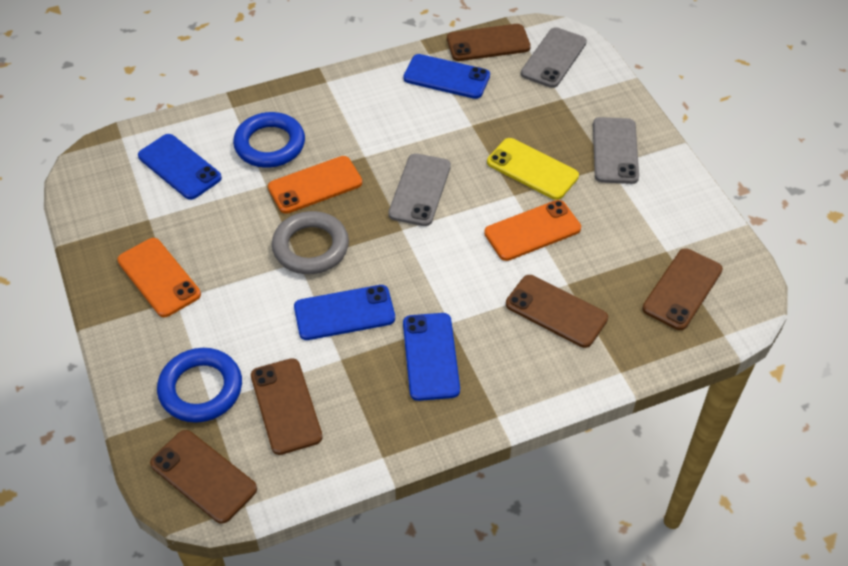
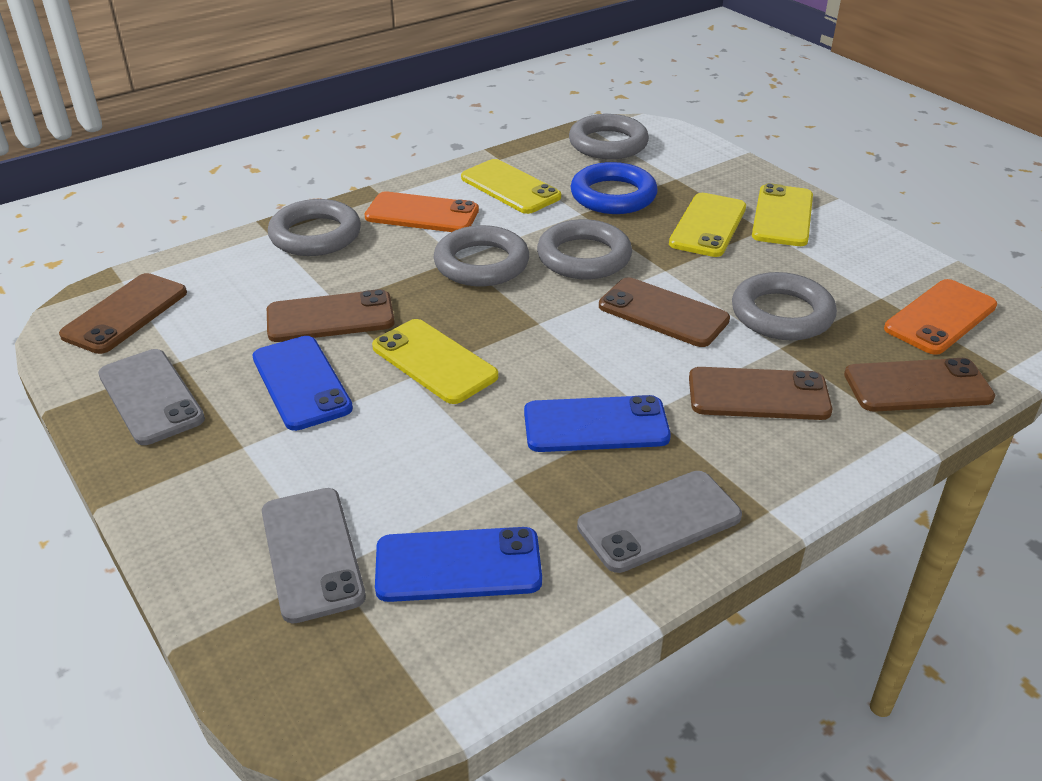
blue phone: [138,134,222,200] [294,285,395,340] [403,54,490,99] [403,313,460,401] = 4 -> [253,336,353,431] [375,527,542,602] [524,395,671,452] = 3
blue ring: [157,348,242,423] [233,112,305,168] = 2 -> [570,162,658,214] = 1
grey ring: [272,211,349,274] = 1 -> [268,199,361,256] [433,225,529,286] [537,219,632,279] [569,114,649,159] [732,272,837,340] = 5
orange phone: [117,238,201,317] [268,156,362,214] [484,200,581,261] = 3 -> [365,191,479,232] [884,279,997,355] = 2
yellow phone: [487,138,579,200] = 1 -> [372,319,498,404] [461,159,561,214] [669,193,746,257] [752,183,813,246] = 4

